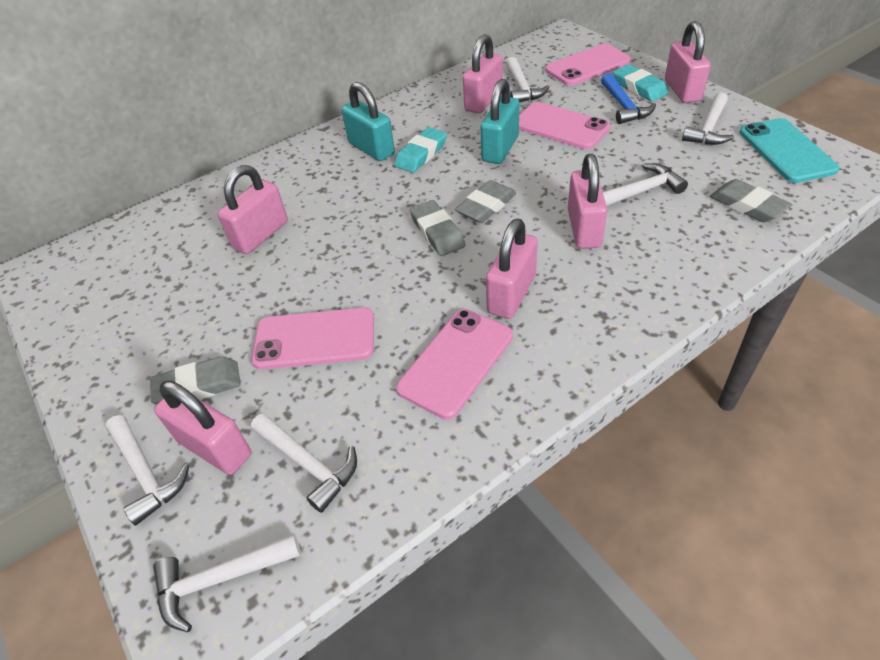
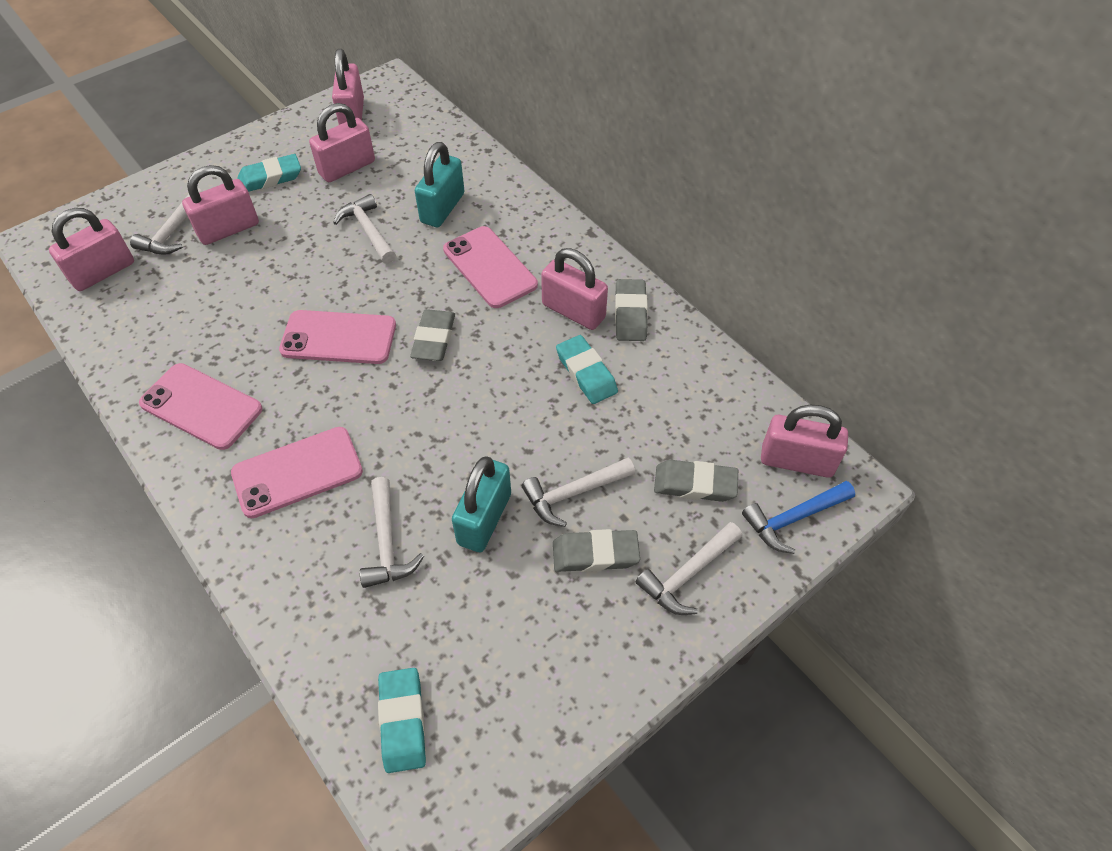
turquoise eraser: [394,127,447,173] [613,64,668,101] = 2 -> [237,154,301,192] [378,668,426,773] [556,335,618,404] = 3
turquoise phone: [740,118,839,183] = 1 -> none = 0
white hammer: [105,415,190,526] [153,533,301,632] [251,414,357,513] [506,57,550,103] [603,163,688,206] [682,92,734,145] = 6 -> [130,188,203,255] [333,194,396,264] [360,477,424,588] [522,458,635,527] [636,522,742,615] = 5

